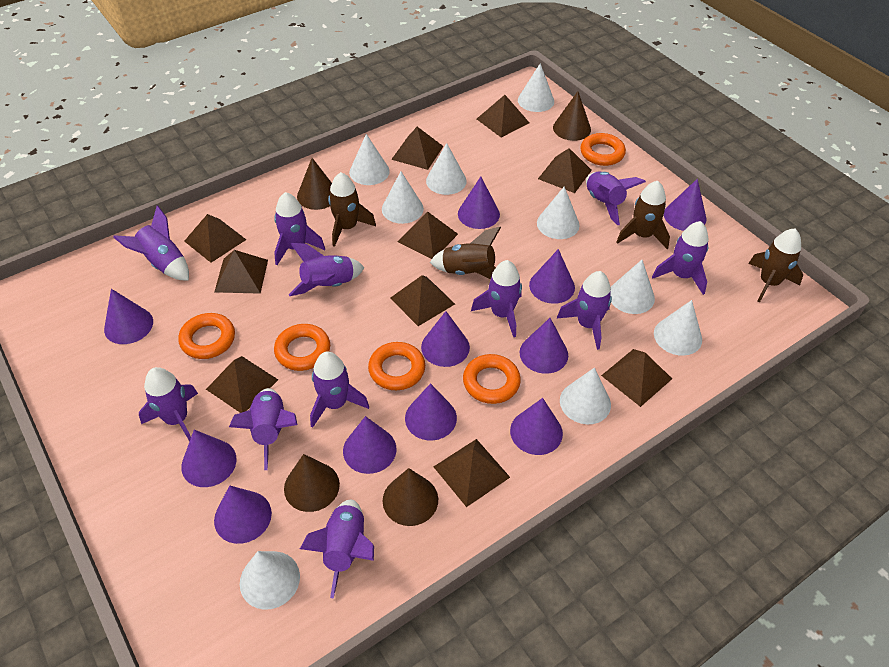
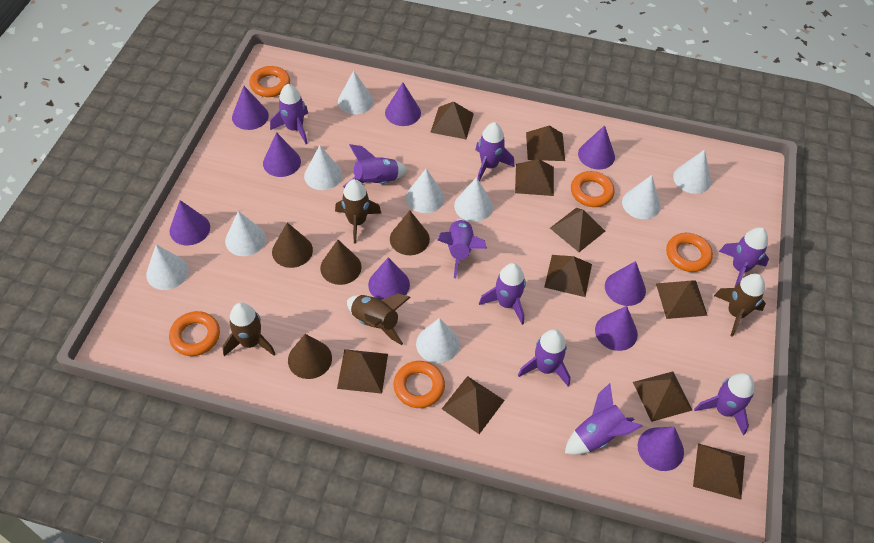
purple cone: [104,289,153,344] [181,430,237,487] [214,485,272,544] [343,416,396,474] [405,383,457,441] [421,311,470,367] [458,177,500,229] [510,398,563,455] [520,318,568,374] [529,249,575,304] [664,179,706,231] = 11 -> [170,200,210,246] [232,86,269,130] [263,132,301,177] [368,257,410,300] [385,82,421,126] [578,125,615,169] [595,306,638,351] [605,261,646,306] [638,427,684,471] = 9
purple rocket: [113,205,189,281] [139,367,198,441] [229,388,297,470] [274,192,325,265] [288,243,365,296] [300,500,374,599] [310,351,369,428] [471,260,522,337] [557,271,612,350] [586,171,646,225] [652,221,709,295] = 11 -> [270,84,308,144] [343,144,408,188] [438,219,487,278] [475,122,514,181] [479,263,526,325] [518,329,570,387] [565,383,642,455] [694,373,755,435] [719,227,769,288] = 9

